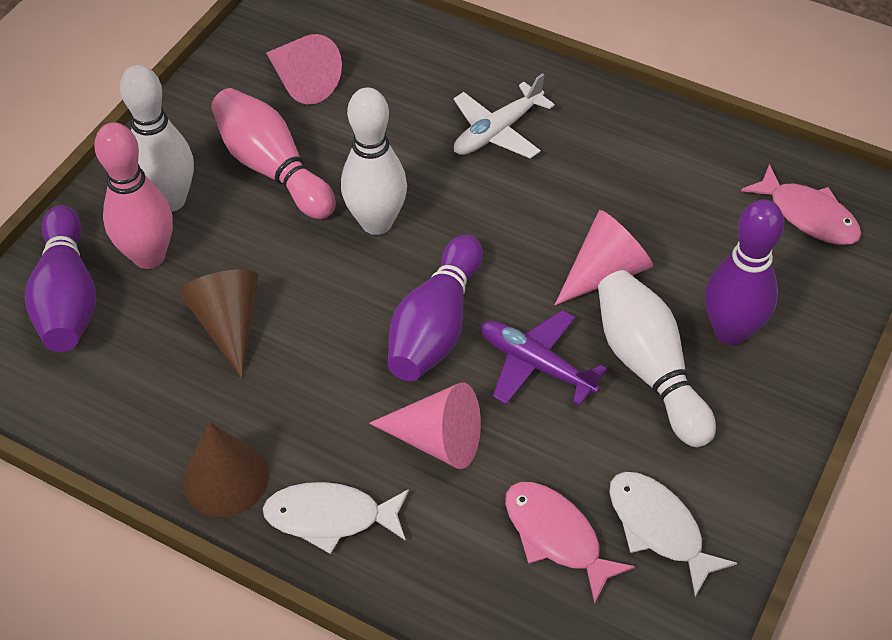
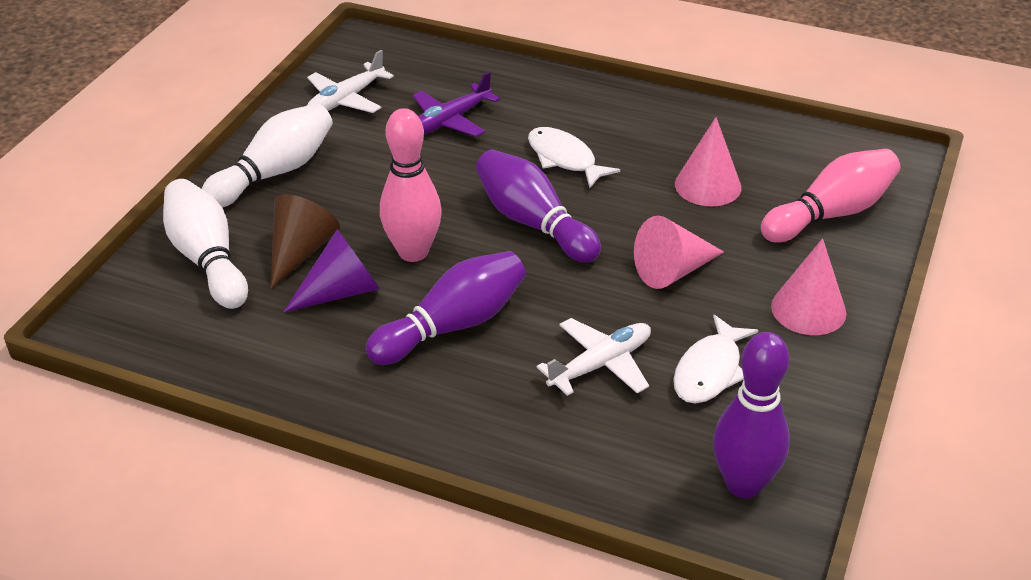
brown cone: [179,269,258,379] [183,422,269,517] = 2 -> [270,194,340,289] = 1
pink fish: [505,482,635,604] [741,164,862,245] = 2 -> none = 0
purple cone: none = 0 -> [283,229,380,313] = 1
white bowling pin: [120,65,194,212] [341,87,407,235] [598,270,716,447] = 3 -> [163,179,248,309] [202,104,333,208] = 2
white plane: [454,73,555,159] = 1 -> [307,50,394,113] [537,318,651,396] = 2

